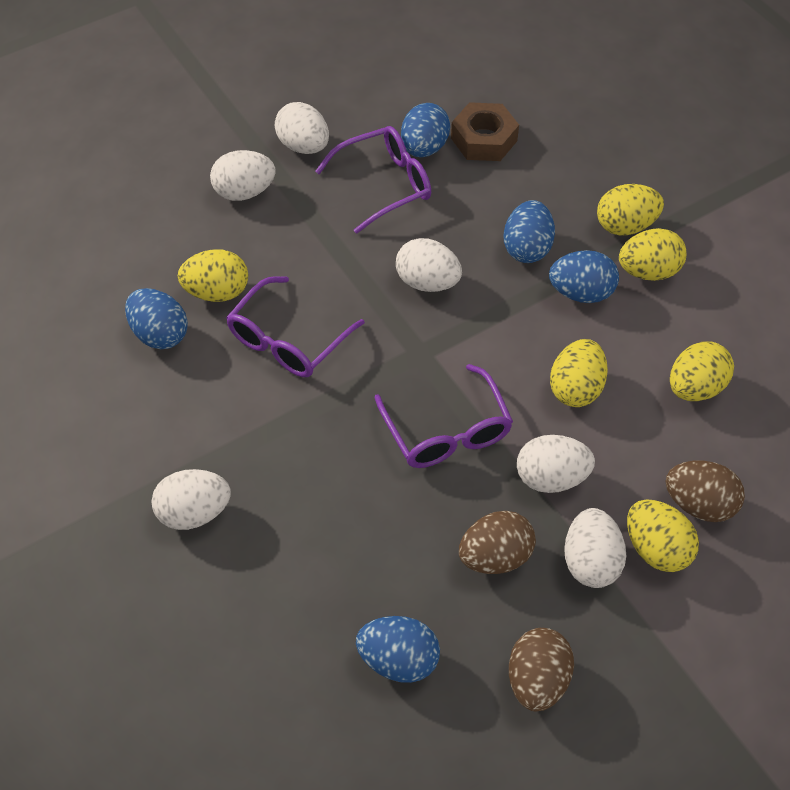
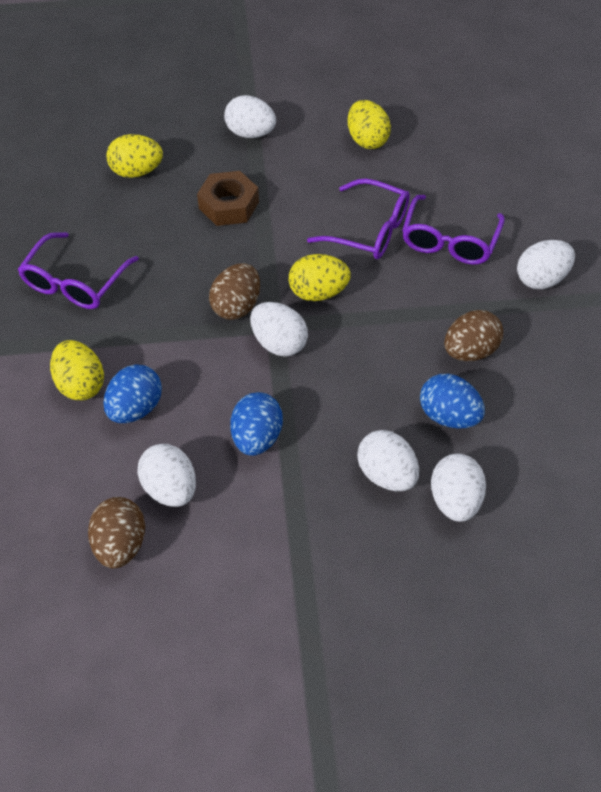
blue egg: [125,288,188,349] [356,616,440,683] [401,103,450,158] [503,200,555,263] [549,250,619,303] = 5 -> [103,364,162,423] [230,392,283,456] [420,374,485,429] = 3
yellow egg: [177,249,248,302] [550,339,608,407] [597,184,664,235] [619,228,687,281] [627,499,699,572] [670,341,734,401] = 6 -> [50,340,104,401] [106,134,163,178] [289,254,351,301] [348,100,391,149] = 4

